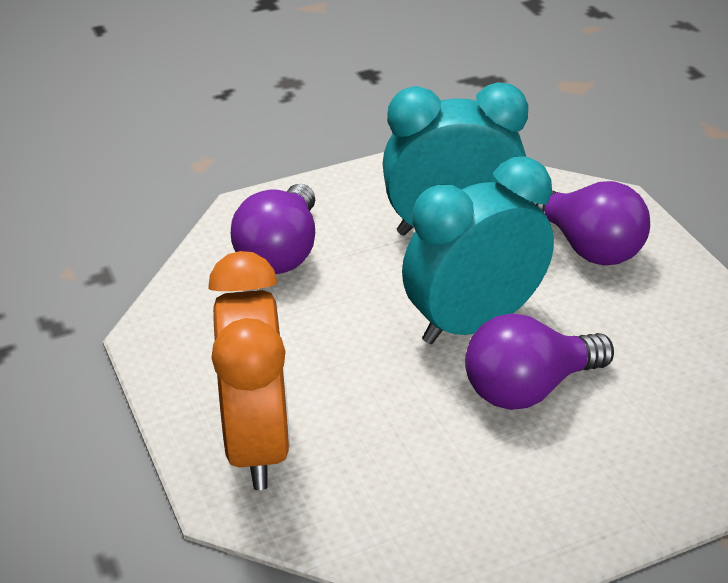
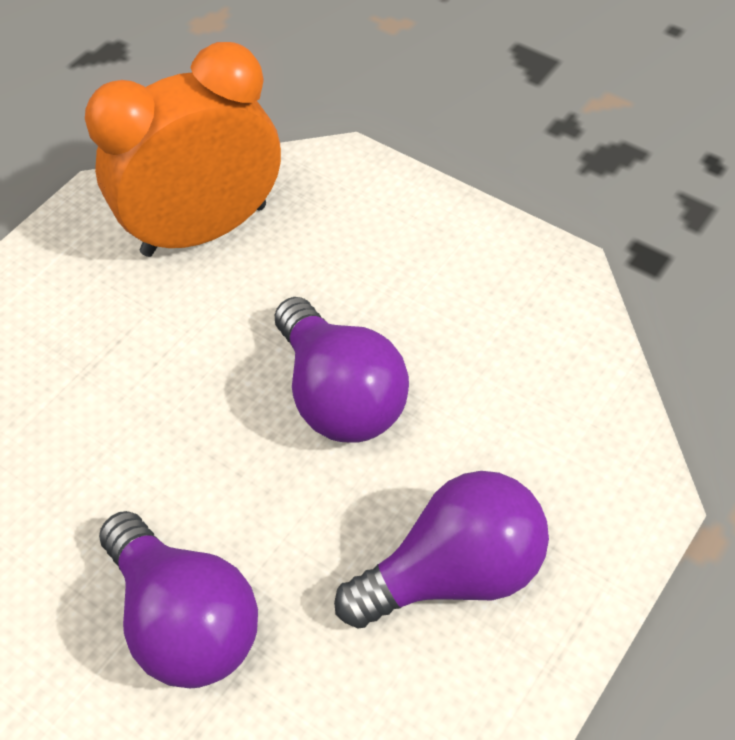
turquoise clock: [383,82,528,236] [402,157,554,344] = 2 -> none = 0

